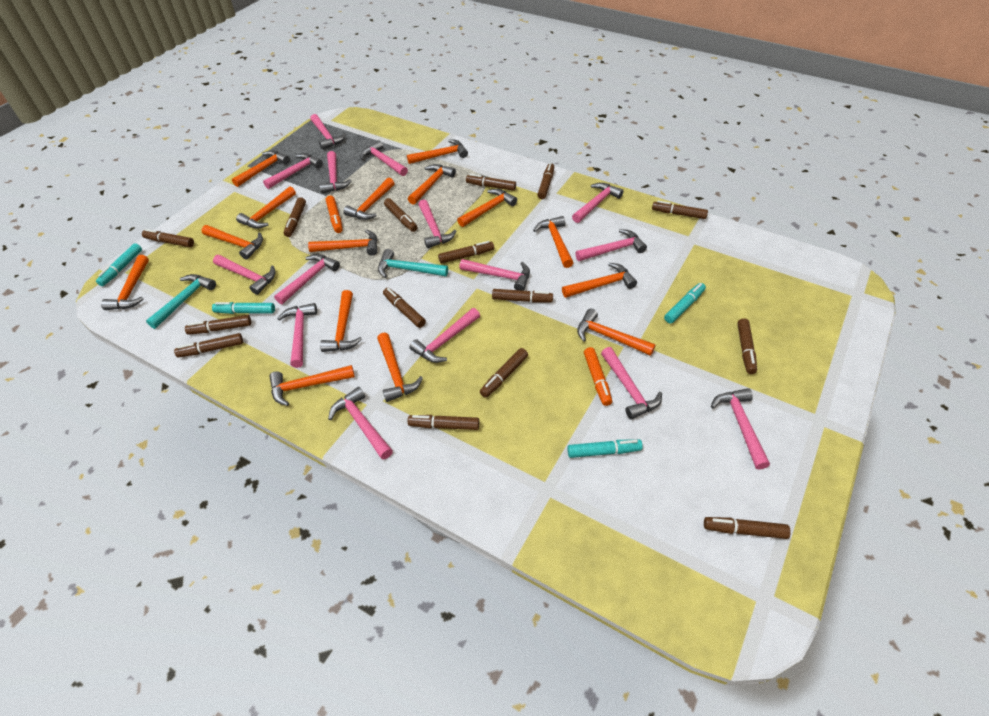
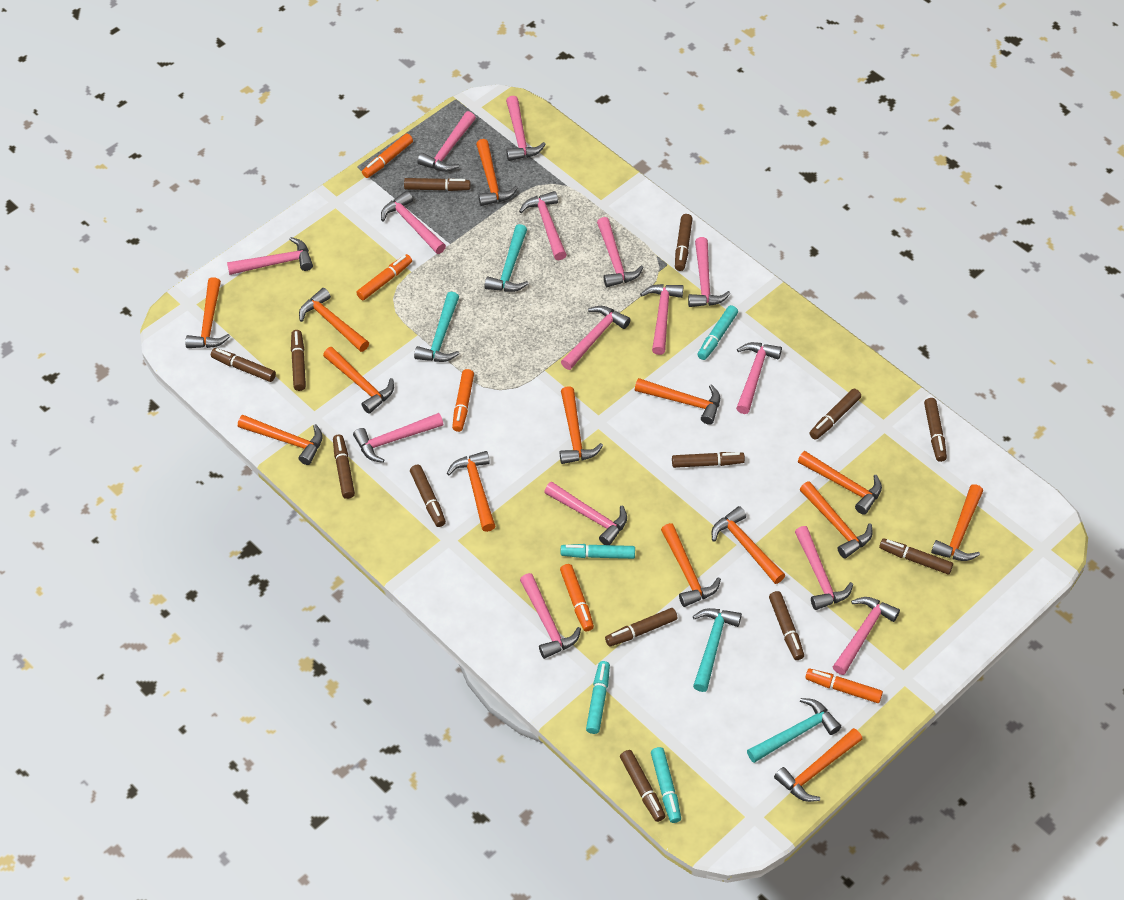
brown marker: [142,229,194,247] [174,333,243,358] [185,315,251,335] [284,197,306,237] [383,288,426,328] [384,198,417,232] [408,415,479,430] [438,241,494,264] [466,174,516,191] [480,348,528,398] [492,289,553,303] [537,163,554,199] [652,201,708,219] [704,517,791,539] [737,318,757,374] = 15 -> [211,348,276,382] [291,330,306,391] [333,434,355,499] [404,178,470,191] [410,465,446,527] [605,608,678,646] [620,750,666,822] [672,452,745,468] [675,214,693,271] [769,591,804,660] [810,389,861,440] [879,538,953,574] [924,398,947,462] = 13
orange hammer: [101,255,149,310] [202,225,263,260] [232,150,290,187] [236,187,296,229] [269,365,355,406] [308,229,377,256] [320,290,362,352] [343,178,394,220] [377,333,423,402] [407,139,468,164] [408,164,456,205] [457,189,517,227] [533,216,573,268] [562,263,637,298] [577,309,656,356] = 15 -> [185,277,230,348] [238,415,323,465] [299,288,369,352] [323,347,394,414] [447,451,495,532] [476,139,518,206] [560,386,603,464] [635,378,720,425] [661,523,721,607] [712,506,785,584] [774,728,863,802] [798,451,882,515] [800,481,872,559] [931,484,983,561] = 14
orange marker: [326,196,343,233] [584,347,612,406] = 2 -> [356,254,412,300] [362,133,413,178] [452,369,474,432] [560,564,594,631] [805,669,883,703] = 5
turquoise hammer: [146,274,216,329] [378,249,448,278] = 2 -> [414,292,459,362] [484,224,529,292] [693,608,742,692] [747,698,841,763] = 4

